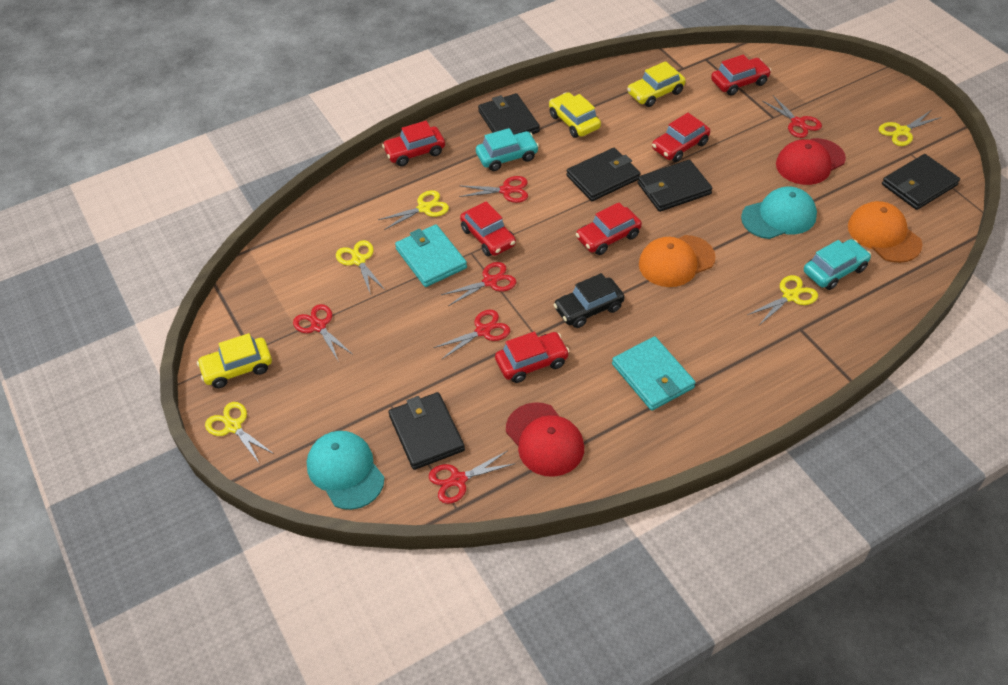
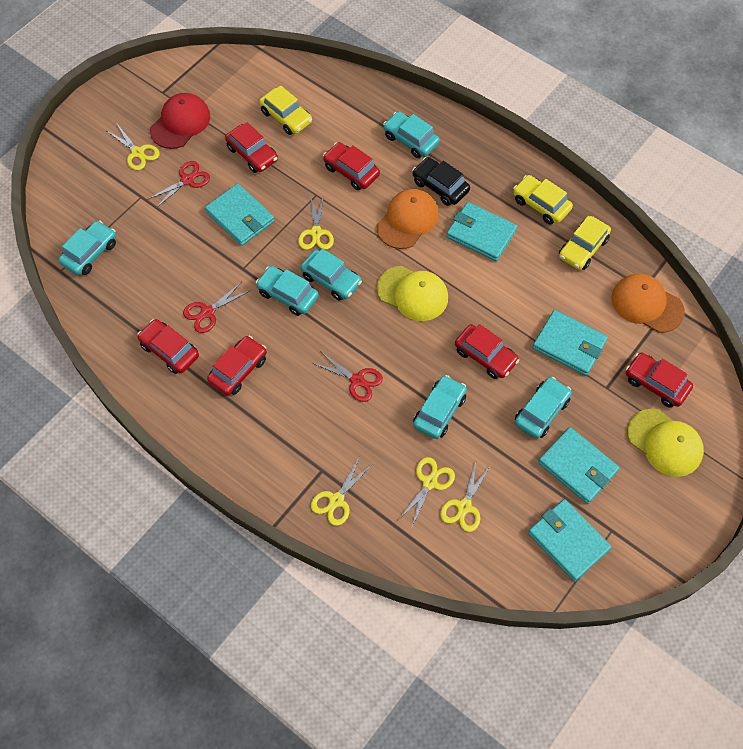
black wallet: [388,392,465,470] [478,93,540,135] [566,148,641,201] [638,160,713,212] [882,154,960,210] = 5 -> none = 0
red cap: [506,402,584,477] [776,138,846,185] = 2 -> [150,93,210,149] = 1
red scissors: [293,304,352,362] [429,451,514,504] [433,310,510,359] [441,262,516,306] [459,176,528,203] [762,95,822,138] = 6 -> [147,161,210,208] [183,283,249,333] [312,352,383,402] = 3
turquoise cap: [307,431,385,510] [741,187,817,239] = 2 -> none = 0
turquoise car: [476,128,539,171] [804,239,871,290] = 2 -> [58,221,116,275] [256,266,319,316] [300,248,362,301] [383,112,440,158] [413,375,467,439] [515,377,572,439] = 6
turquoise wallet: [395,224,467,287] [612,336,696,411] = 2 -> [205,183,275,246] [446,202,517,261] [528,499,611,581] [532,310,608,376] [538,427,620,504] = 5
yellow cap: none = 0 -> [377,266,448,321] [627,409,704,477] = 2

